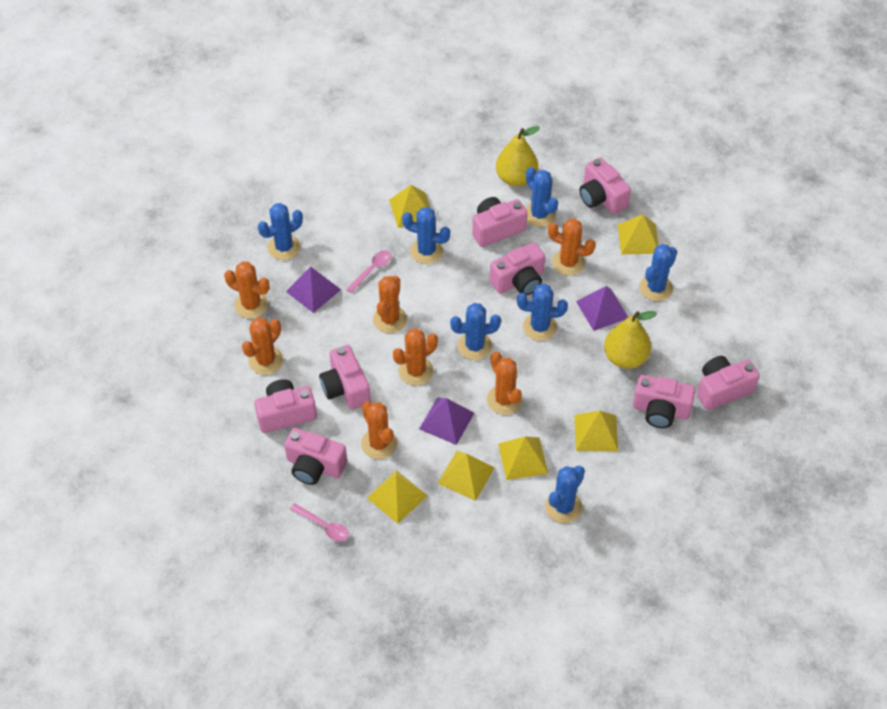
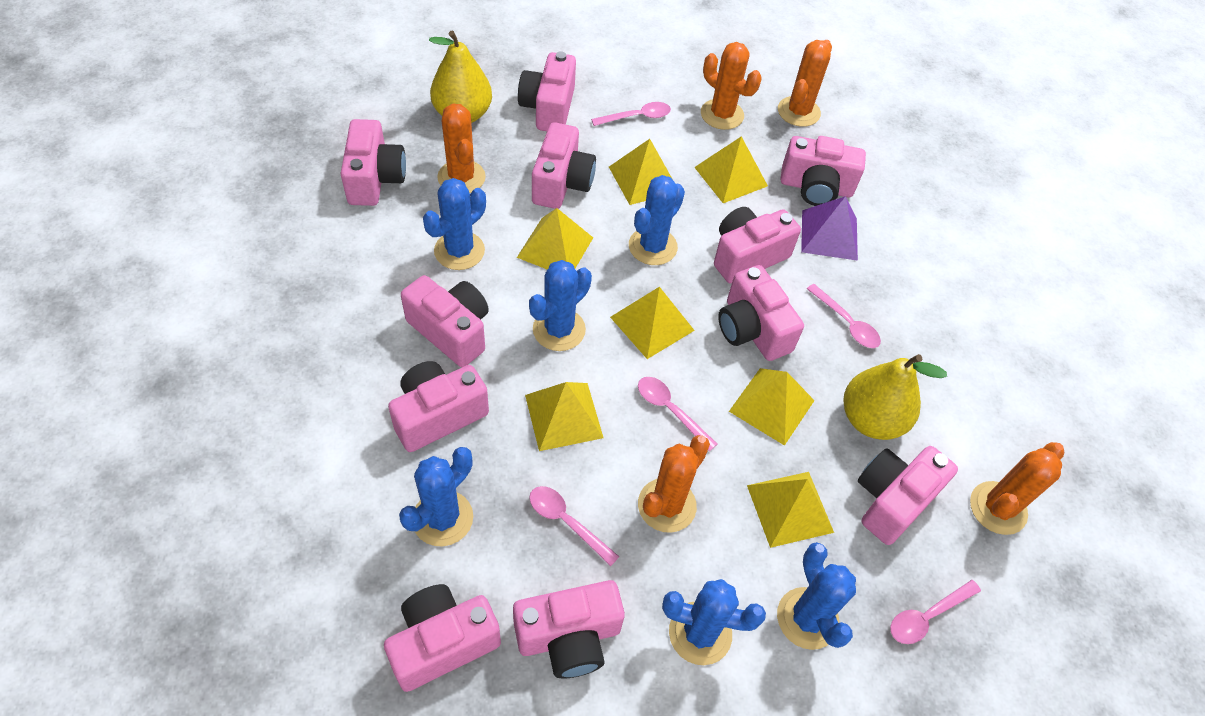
blue cactus: [258,203,303,260] [402,207,450,264] [450,303,501,360] [517,283,568,341] [525,167,558,227] [545,466,585,523] [639,244,677,301] = 7 -> [399,447,473,547] [423,178,486,270] [529,260,592,351] [629,175,685,265] [662,579,766,665] [777,542,856,650] = 6
orange cactus: [224,262,270,319] [242,317,283,375] [361,401,397,459] [373,276,407,333] [393,328,438,386] [487,351,522,415] [548,219,596,276] = 7 -> [437,103,486,193] [638,435,710,533] [701,42,762,130] [778,40,832,127] [970,442,1064,535] = 5
pink camera: [254,379,317,433] [284,428,347,485] [319,345,371,410] [472,197,527,247] [490,243,545,295] [579,157,631,214] [633,375,696,428] [697,356,760,410] = 8 -> [340,119,406,206] [384,584,501,692] [388,361,489,452] [401,275,489,367] [513,580,625,679] [518,51,576,131] [532,122,596,209] [714,207,801,284] [718,265,804,361] [780,136,866,206] [858,446,958,545] = 11
pink spoon: [290,503,349,542] [346,250,391,293] = 2 -> [530,486,619,566] [591,102,671,126] [638,377,717,451] [807,284,881,348] [890,580,981,644] = 5
purple pyramid: [286,266,341,313] [419,397,474,445] [576,286,628,331] = 3 -> [801,196,858,261] = 1
yellow pyramid: [367,470,428,524] [389,185,431,228] [437,451,495,501] [498,437,548,480] [574,411,618,451] [618,214,659,254] = 6 -> [517,208,593,270] [525,382,604,451] [609,139,673,205] [610,287,695,359] [694,136,768,203] [729,368,815,446] [747,472,834,548] = 7

